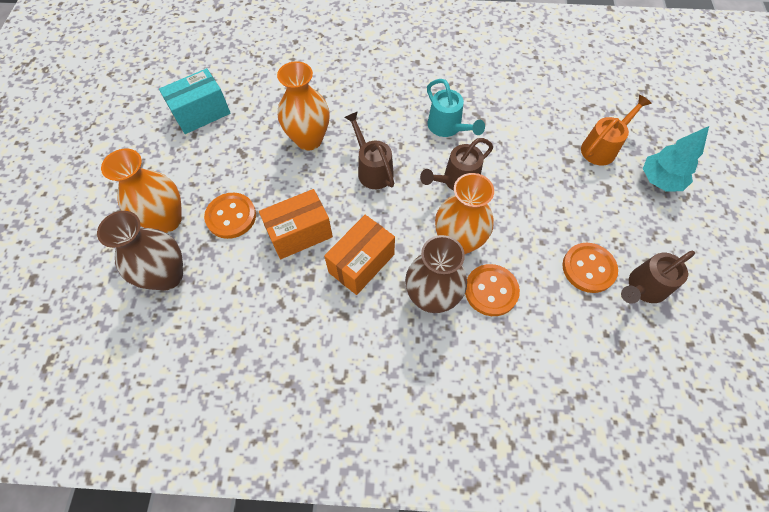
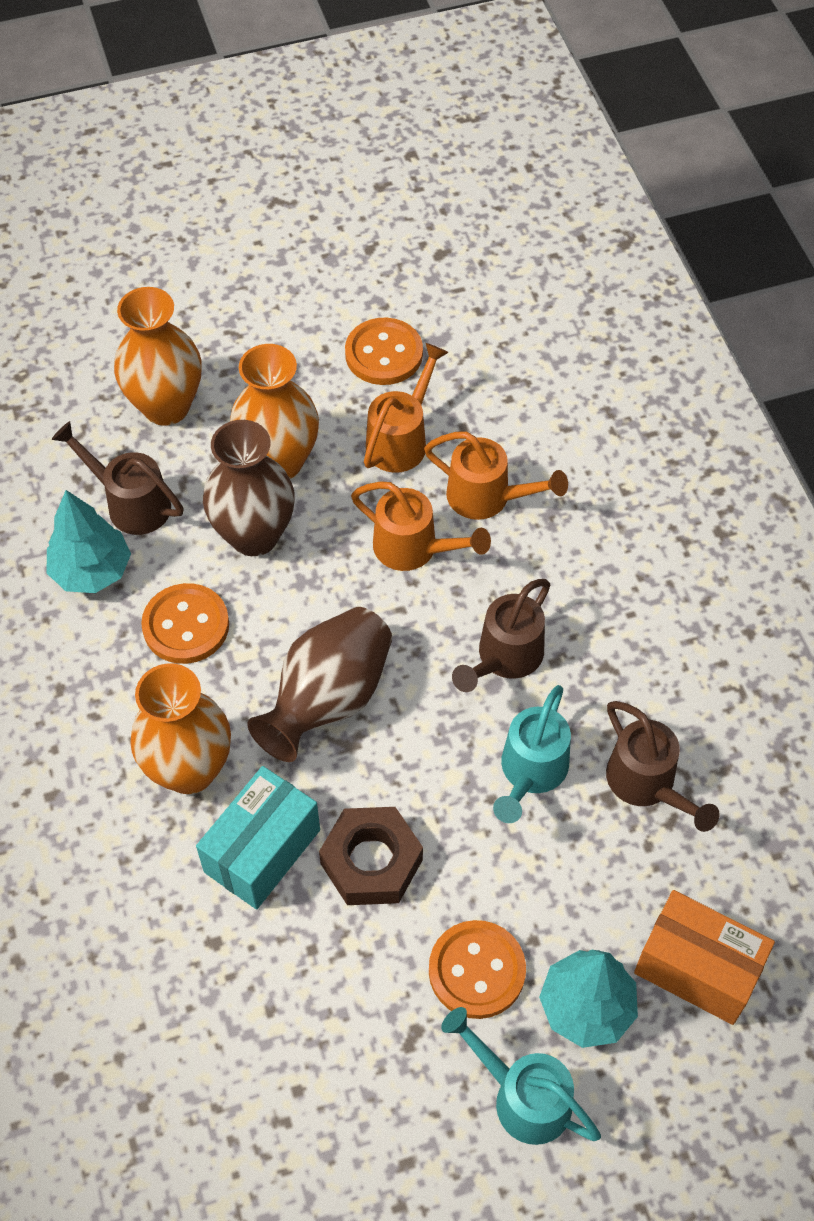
brown nut: none = 0 -> [319,807,423,905] = 1
orange box: [259,189,333,259] [324,215,395,295] = 2 -> [634,890,775,1025] = 1
orange watering can: [581,95,652,166] = 1 -> [351,481,491,571] [364,343,449,473] [424,431,568,520] = 3
turquoise tree: [643,126,709,192] = 1 -> [47,490,131,593] [539,949,638,1048] = 2
turquoise watering can: [427,79,485,137] = 1 -> [441,1007,601,1145] [493,685,571,823] = 2

